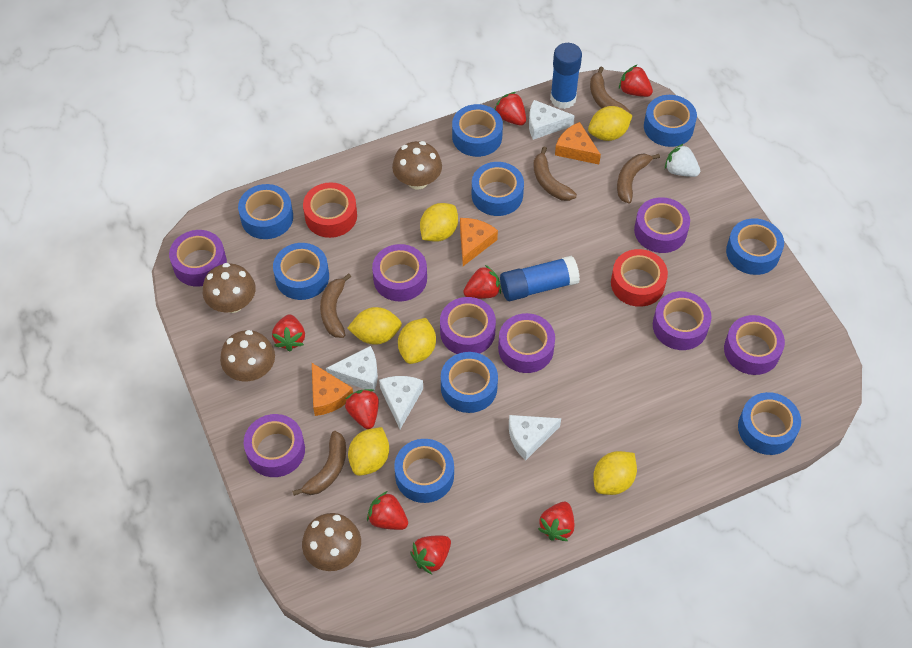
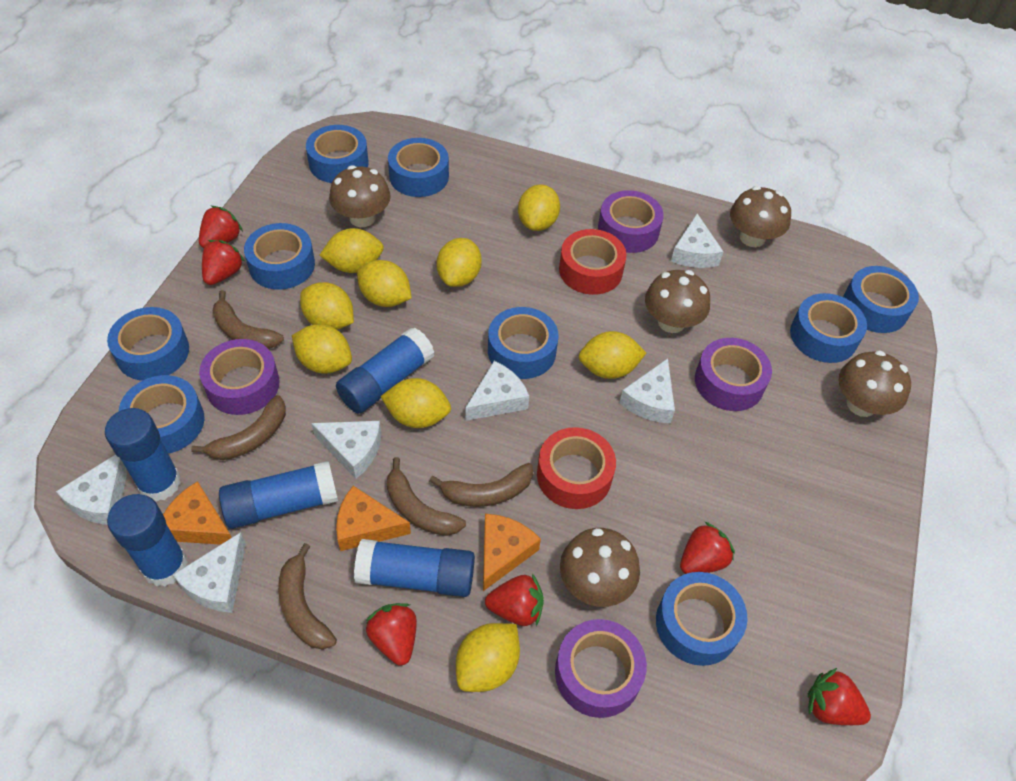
blue glue stick: [500,256,580,301] [550,43,582,109] = 2 -> [105,408,181,502] [107,494,188,587] [219,461,338,529] [336,327,434,414] [354,539,475,597] = 5
brown mushroom: [203,263,256,313] [220,330,275,382] [302,513,361,571] [392,141,442,190] = 4 -> [329,165,391,227] [560,528,640,607] [645,270,710,333] [730,186,791,247] [839,350,911,417] = 5
purple tape: [169,230,227,287] [244,414,305,477] [372,244,427,301] [440,297,496,354] [498,313,555,373] [634,197,690,253] [653,291,712,350] [724,315,785,375] = 8 -> [199,339,280,415] [555,619,647,718] [598,190,664,253] [695,338,772,411] = 4
red strawberry: [272,314,305,351] [345,389,379,429] [367,491,408,530] [410,536,451,575] [463,265,501,299] [495,92,526,125] [538,502,574,541] [619,65,653,97] = 8 -> [199,206,243,248] [202,240,245,285] [366,603,417,666] [485,574,544,626] [680,522,735,574] [808,668,871,725] = 6
white cheese: [326,346,378,392] [379,376,423,429] [509,415,561,461] [529,100,575,140] = 4 -> [56,455,128,525] [173,532,246,613] [311,421,381,479] [465,361,529,421] [619,358,675,423] [671,214,724,268] = 6
white strawberry: [665,144,700,177] = 1 -> none = 0
yellow lemon: [347,307,402,345] [348,427,389,476] [398,318,436,364] [420,203,458,242] [588,106,633,141] [593,451,637,495] = 6 -> [292,324,352,374] [300,282,354,330] [319,228,384,273] [357,260,412,307] [380,378,451,428] [437,238,481,287] [456,623,520,692] [518,184,560,231] [579,331,646,379] = 9

